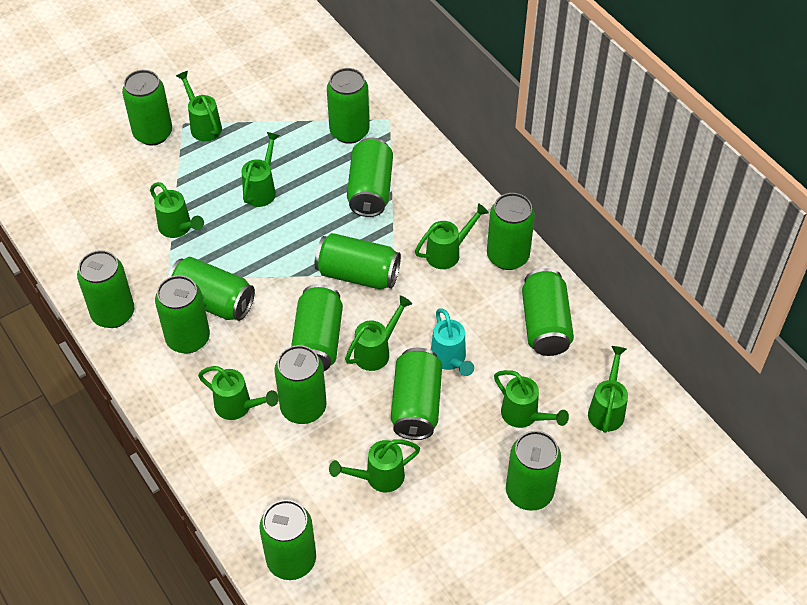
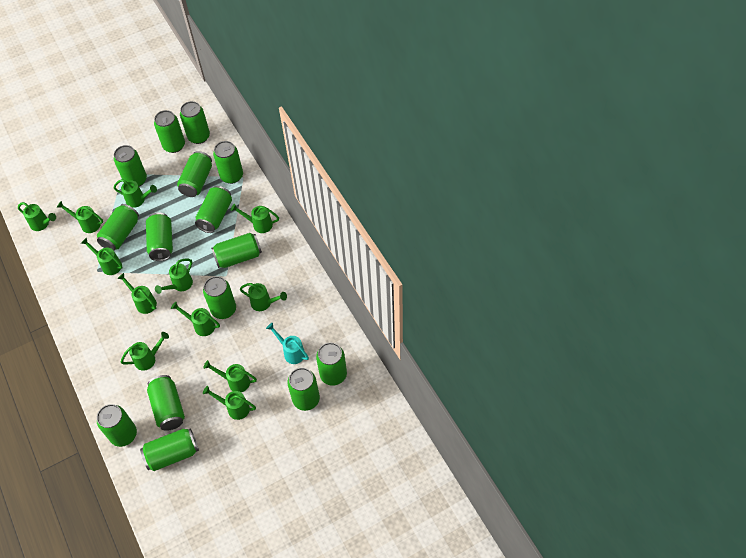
green can: [77,250,134,328] [122,70,172,145] [155,275,210,354] [167,257,255,321] [260,500,316,580] [274,345,327,424] [291,284,343,371] [315,233,401,289] [327,68,369,144] [347,138,393,217] [391,348,442,440] [487,193,535,270] [506,431,561,511] [522,268,574,356] = 14 -> [97,204,139,251] [97,404,137,447] [114,145,147,187] [140,428,199,471] [146,213,173,261] [147,375,185,431] [154,110,185,153] [177,151,212,197] [180,101,210,144] [195,186,232,233] [203,276,236,319] [211,233,262,268] [213,141,243,184] [287,368,320,411] [316,343,347,386] = 15
green watering can: [150,182,204,238] [176,71,222,141] [198,366,279,420] [241,132,280,207] [329,439,420,493] [345,296,412,371] [415,203,489,269] [494,370,569,428] [588,346,628,433] = 9 -> [18,202,56,231] [57,201,103,233] [81,237,123,275] [113,179,157,208] [117,273,157,314] [121,332,169,371] [155,259,193,294] [171,302,220,336] [203,360,257,392] [203,386,256,420] [231,203,279,233] [240,283,287,311] = 12

